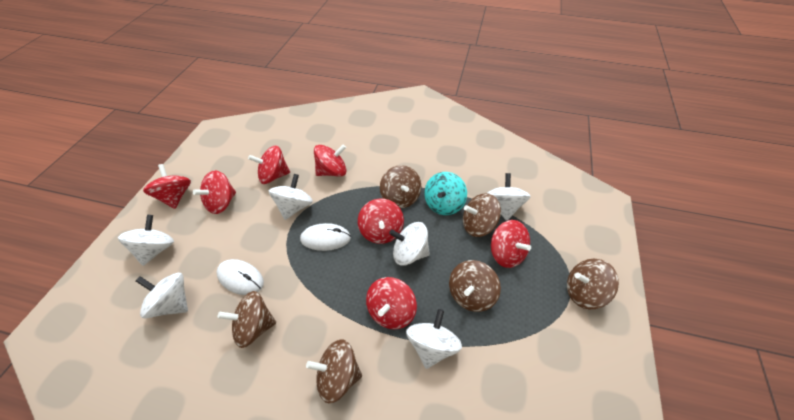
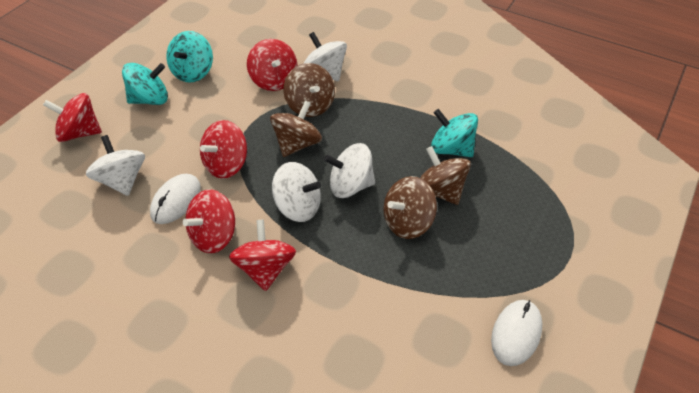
brown spinning top: [218,291,276,348] [306,339,362,403] [380,165,421,208] [449,260,501,312] [463,193,501,237] [567,259,619,309] = 6 -> [270,100,322,157] [283,63,335,117] [384,176,437,239] [420,146,471,205] = 4
red spinning top: [143,164,191,209] [193,170,236,214] [248,146,290,184] [314,145,347,177] [358,198,404,244] [366,277,417,330] [491,220,531,268] = 7 -> [43,93,102,142] [183,189,235,253] [200,120,247,179] [229,219,296,291] [247,39,297,91] = 5
turquoise spinning top: [424,172,467,215] = 1 -> [122,63,168,105] [166,31,213,83] [431,109,478,157] = 3
white spinning top: [118,215,174,266] [136,273,188,319] [269,174,313,220] [389,222,430,266] [406,309,462,369] [487,173,531,221] = 6 -> [86,135,145,196] [272,162,321,222] [304,32,347,81] [324,143,375,198] = 4

